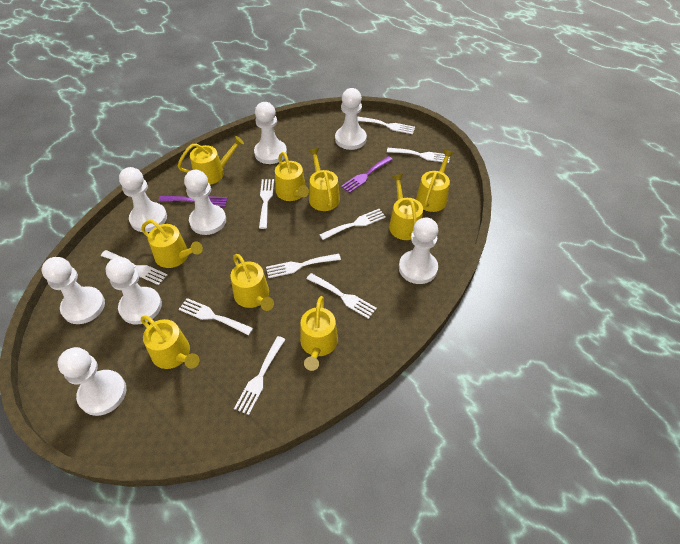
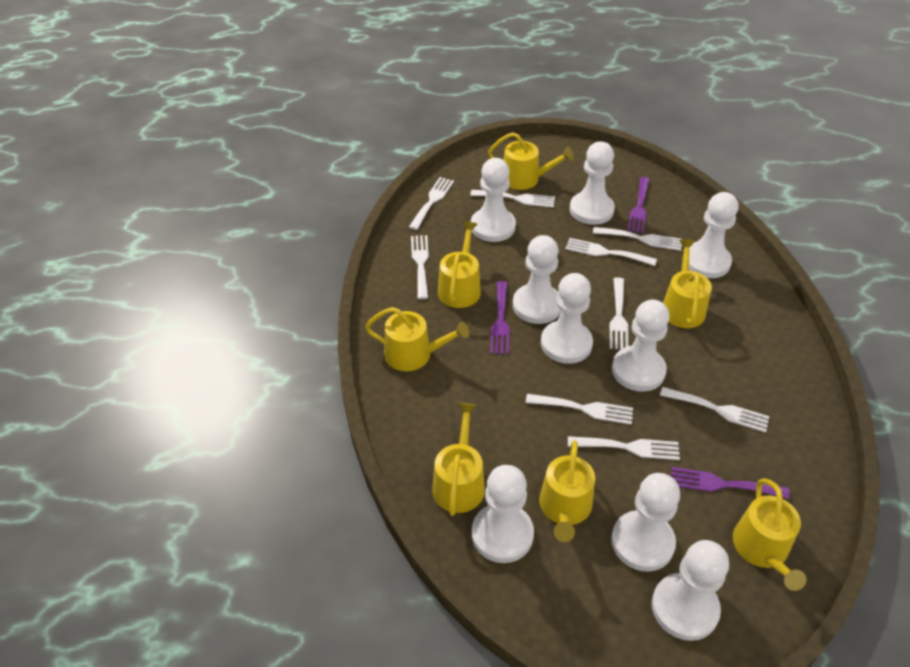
purple fork: [158,196,228,207] [341,156,393,193] = 2 -> [490,281,510,355] [627,177,650,233] [671,467,790,499] = 3
white pawn: [42,257,105,324] [58,347,126,416] [106,257,162,325] [119,167,167,232] [184,170,226,235] [254,102,287,164] [335,88,367,150] [399,217,439,284] = 8 -> [471,158,516,242] [472,465,534,563] [513,235,561,324] [541,273,593,364] [570,141,615,225] [611,473,680,571] [612,300,670,392] [652,540,729,641] [689,192,739,278] = 9
yellow watering can: [141,220,203,268] [141,316,199,369] [178,136,244,185] [231,254,274,311] [275,152,309,201] [300,296,338,371] [309,148,340,211] [389,174,423,240] [416,150,454,212] = 9 -> [365,307,469,371] [432,403,485,516] [438,221,481,308] [488,132,574,190] [539,440,595,542] [663,239,712,328] [733,478,807,591] = 7

